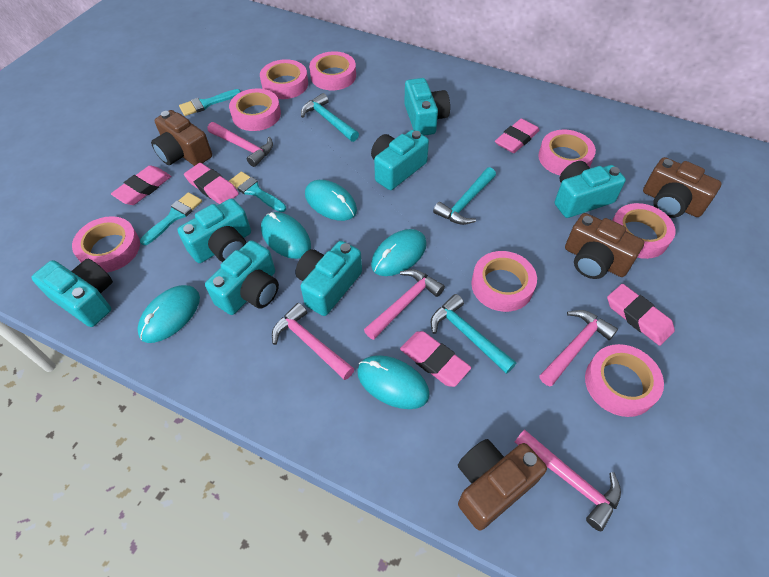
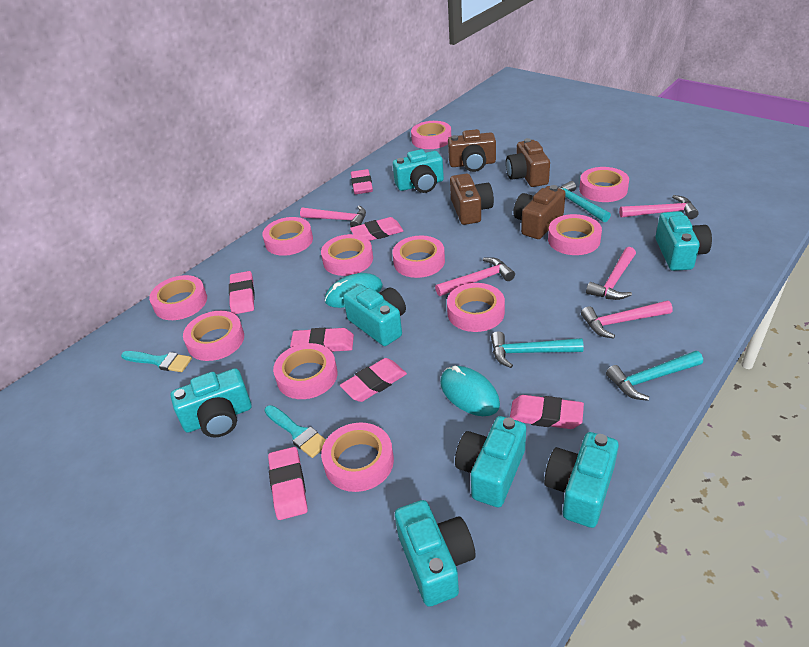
pink eraser: [111,165,171,205] [184,163,239,204] [400,331,471,387] [495,118,540,153] [607,284,675,346] = 5 -> [229,271,255,314] [268,447,308,520] [290,328,354,352] [340,358,407,402] [350,217,404,241] [351,169,373,194] [510,395,584,429] = 7
pink tape: [72,216,140,272] [229,88,281,131] [260,59,308,99] [309,51,356,90] [471,251,537,312] [538,130,596,175] [585,344,664,417] [612,203,675,259] = 8 -> [149,275,207,320] [183,311,244,361] [262,217,313,256] [273,343,338,399] [321,234,373,276] [321,423,394,492] [392,235,445,278] [411,121,451,149] [447,283,505,332] [548,214,602,255] [579,167,629,202] = 11
turquoise brush: [140,192,202,245] [179,89,241,116] [229,171,286,212] = 3 -> [121,351,192,372] [264,405,326,458] = 2
turquoise mouse: [137,285,200,343] [261,212,311,259] [305,180,357,221] [357,355,430,409] [371,229,427,276] = 5 -> [325,273,383,308] [440,366,500,416] = 2

